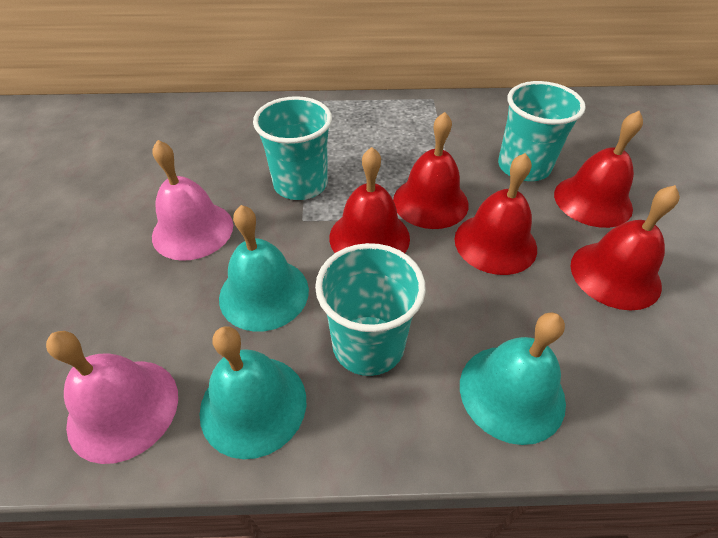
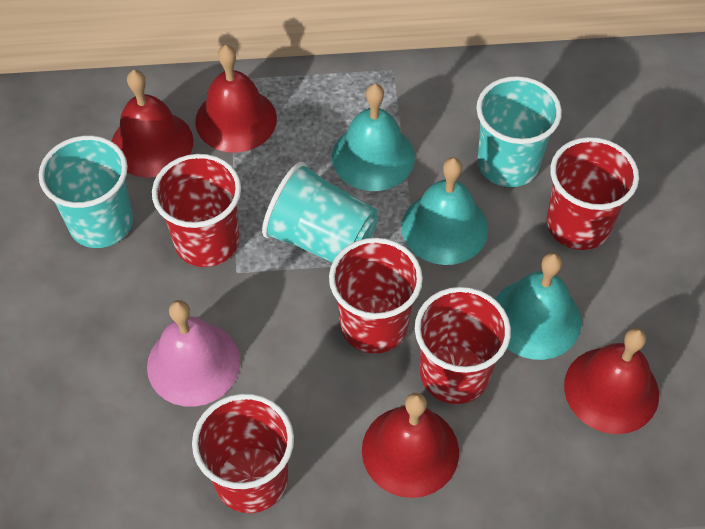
pink bell: [46,331,178,464] [152,140,233,261] = 2 -> [147,300,240,407] = 1
red bell: [329,147,410,253] [393,112,469,229] [454,153,537,275] [554,111,643,228] [570,185,680,310] = 5 -> [112,70,193,177] [195,45,277,152] [362,393,459,498] [564,328,659,434] = 4
red cup: none = 0 -> [152,154,241,267] [192,394,294,513] [329,238,423,354] [415,287,511,404] [547,137,639,250] = 5

